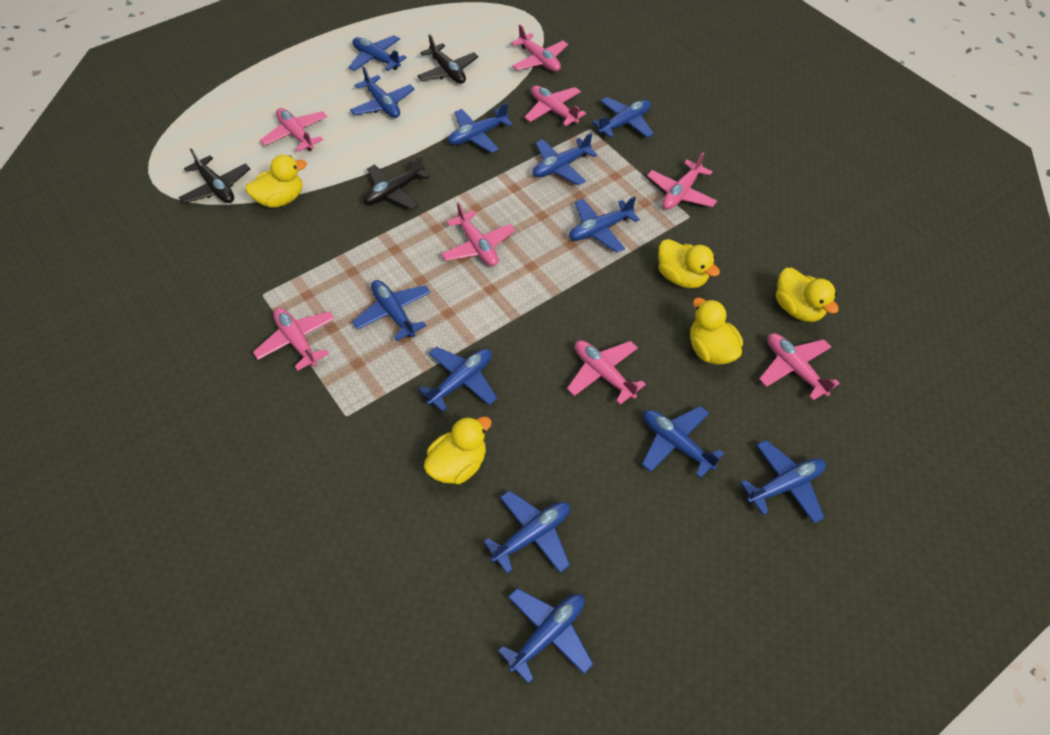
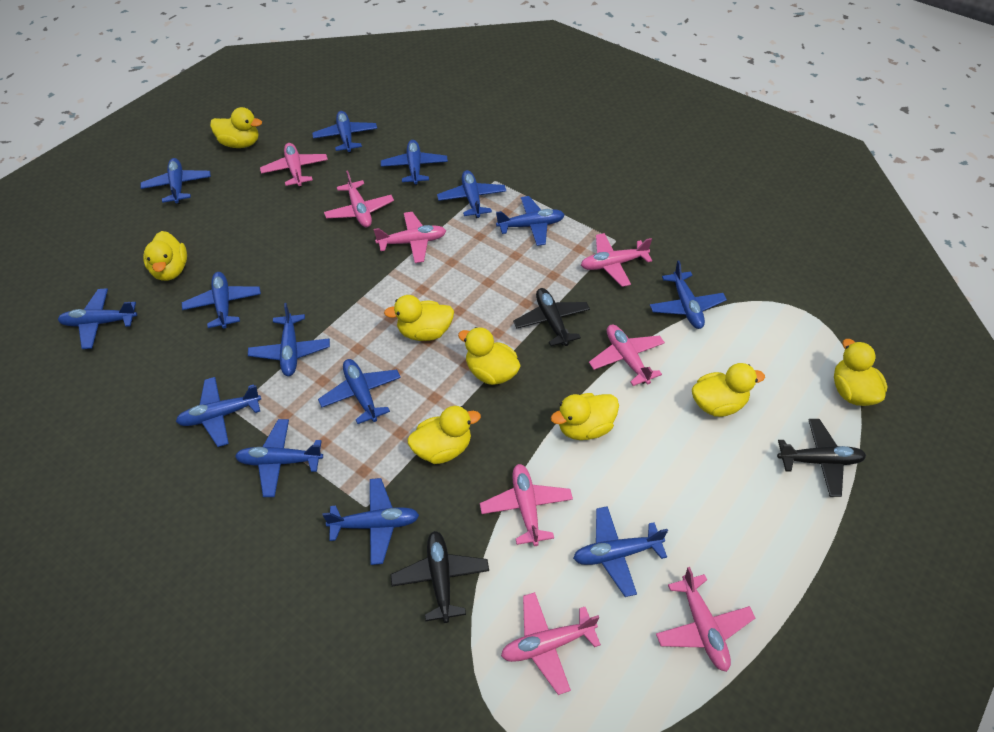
blue plane: [349,35,407,71] [350,66,415,118] [352,280,431,341] [418,347,497,412] [448,103,513,153] [483,490,570,573] [498,588,593,684] [533,133,597,185] [569,196,640,253] [592,97,654,138] [642,406,724,478] [741,440,826,523] = 12 -> [58,288,137,349] [141,158,211,204] [176,377,261,447] [182,272,261,329] [235,419,323,497] [248,303,330,376] [312,111,377,153] [318,359,401,424] [322,478,419,565] [381,140,448,185] [437,170,506,218] [496,196,565,246] [573,506,668,597] [650,260,727,329] = 14
yellow duck: [245,155,307,208] [424,416,492,484] [658,239,720,288] [690,298,743,365] [776,268,839,322] = 5 -> [143,231,187,281] [210,107,262,148] [384,295,454,341] [408,406,481,464] [458,327,521,385] [551,393,619,440] [692,363,765,417] [834,339,887,406] = 8

